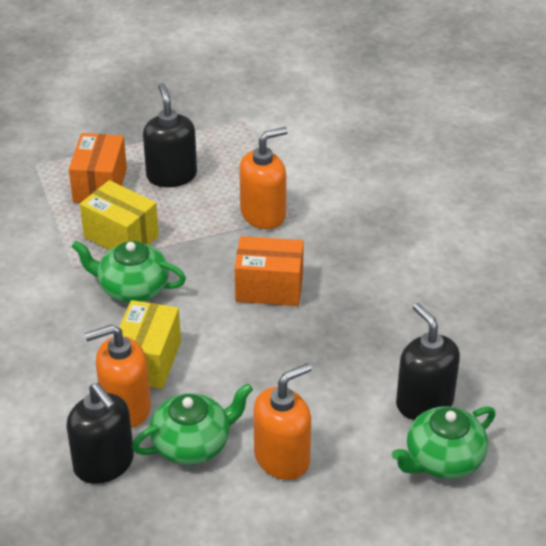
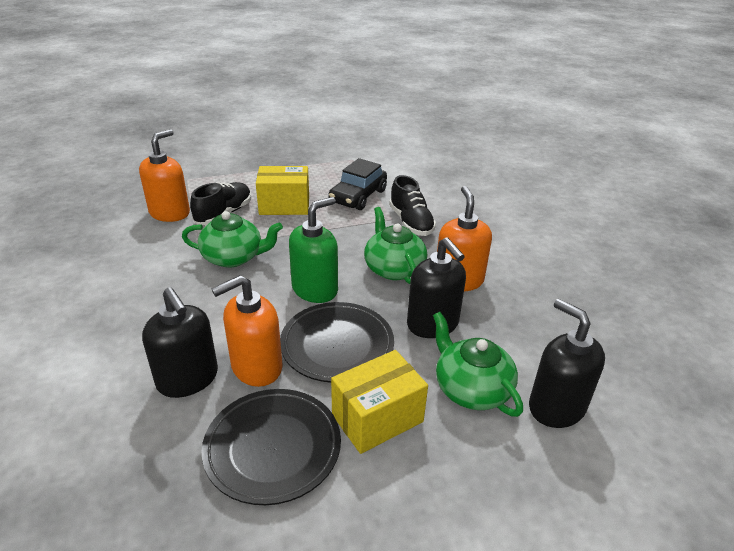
black car: none = 0 -> [329,158,387,210] = 1
black plate: none = 0 -> [202,389,341,505] [280,302,394,383] = 2
black shoe: none = 0 -> [190,182,251,225] [389,175,436,236] = 2
green soap dispenser: none = 0 -> [289,197,338,303] = 1
orange box: [69,133,127,203] [235,236,304,306] = 2 -> none = 0

